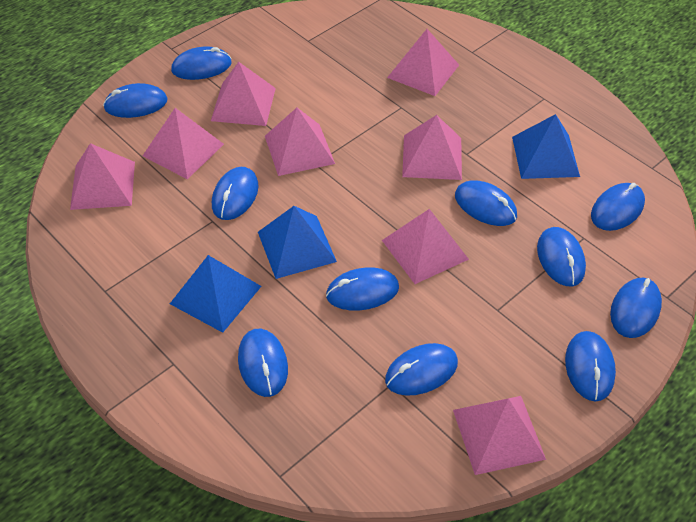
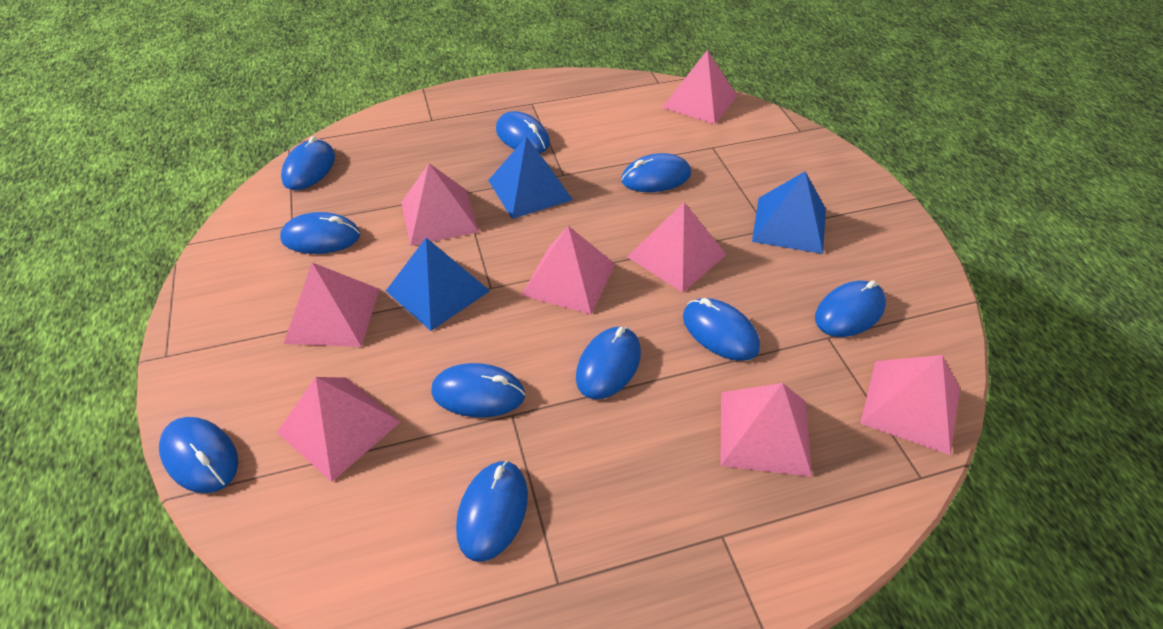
blue mouse: [103,83,168,118] [171,47,231,80] [212,167,259,220] [238,329,288,397] [326,267,399,311] [385,343,458,396] [455,180,517,226] [537,227,586,286] [565,331,616,401] [591,183,645,231] [610,278,662,338] = 11 -> [159,417,238,493] [280,212,360,254] [281,136,335,190] [431,363,525,418] [456,460,528,562] [496,111,550,153] [576,327,641,399] [621,153,691,192] [683,298,760,361] [815,280,886,337] = 10

